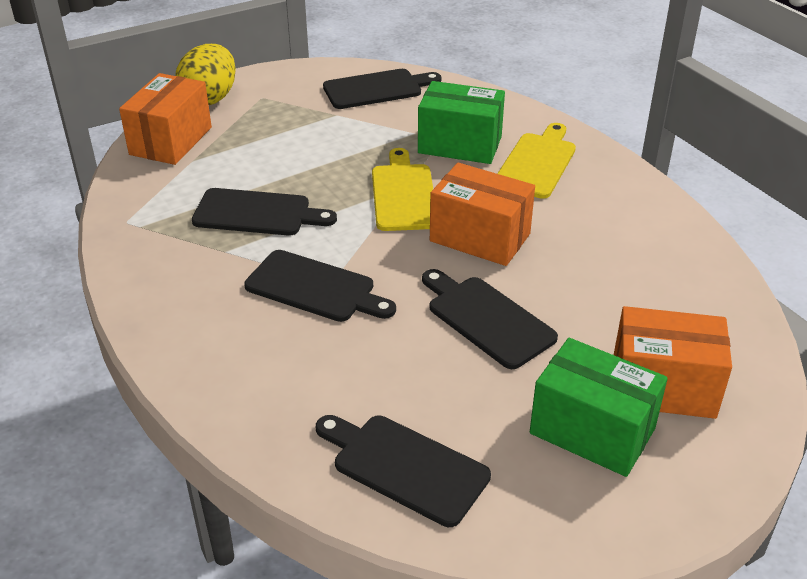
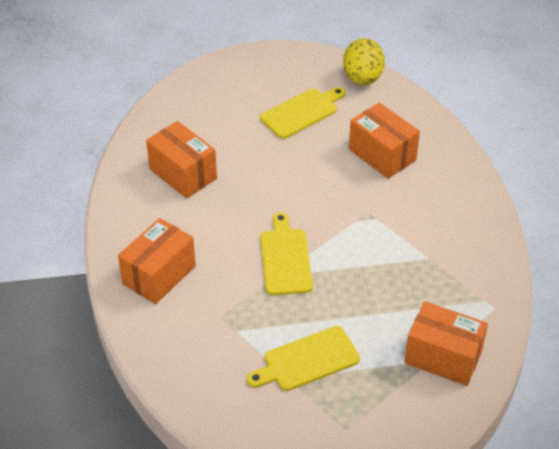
black cutting board: [192,188,337,236] [244,250,396,322] [316,415,491,527] [323,69,442,109] [422,269,558,369] = 5 -> none = 0
green box: [418,81,505,164] [530,338,668,477] = 2 -> none = 0
orange box: [119,73,212,165] [430,163,535,266] [614,306,732,419] = 3 -> [118,218,196,304] [146,121,217,198] [349,103,420,179] [404,301,488,386] = 4
yellow cutting board: [372,148,433,231] [497,123,576,199] = 2 -> [247,326,360,391] [260,87,346,139] [260,212,313,295] = 3

